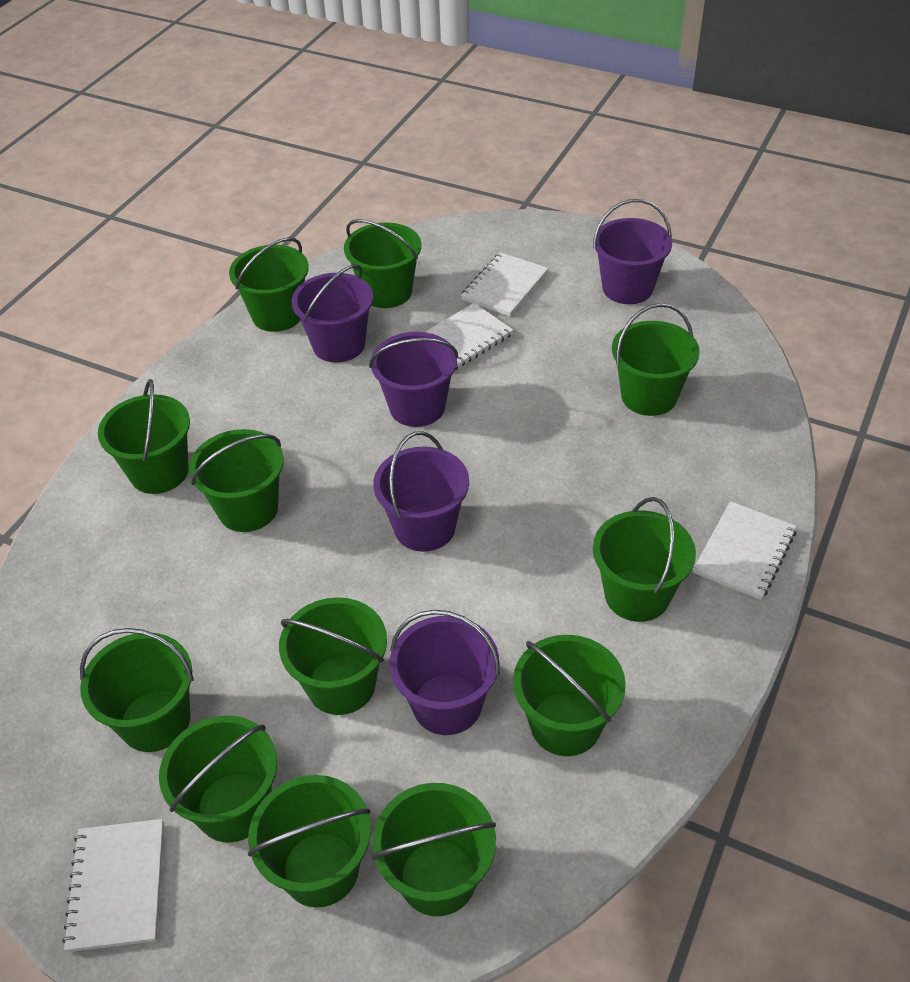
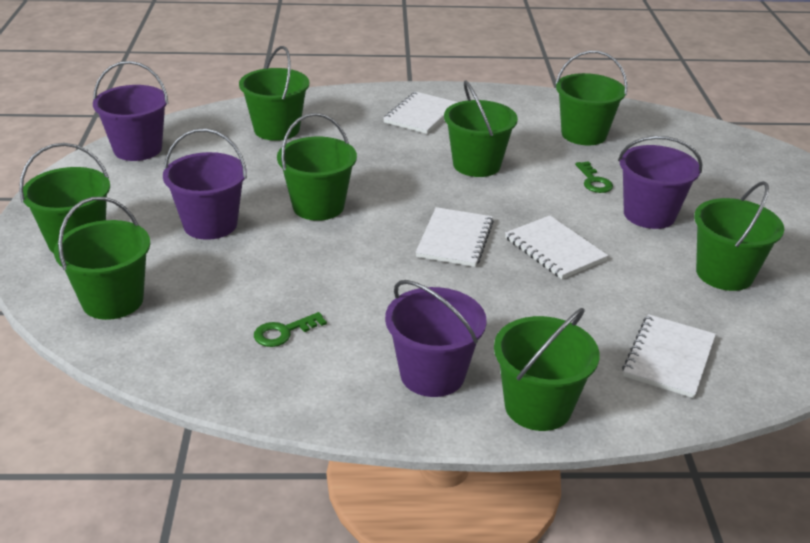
green bucket: [80,628,194,752] [98,379,190,494] [159,715,277,843] [189,429,284,532] [229,237,309,332] [248,775,371,908] [279,597,387,715] [344,219,422,308] [372,783,496,916] [513,635,626,756] [593,497,696,622] [612,303,700,416] = 12 -> [19,143,110,253] [54,197,151,320] [239,46,309,141] [277,113,357,221] [444,80,518,177] [494,308,600,431] [555,51,628,146] [694,181,784,291] = 8
green key: none = 0 -> [254,312,327,347] [575,161,613,193] = 2
purple bucket: [292,264,373,363] [369,332,459,427] [373,431,469,552] [389,610,500,735] [593,199,672,304] = 5 -> [93,61,168,161] [163,128,247,240] [385,280,487,397] [618,136,703,229] = 4

